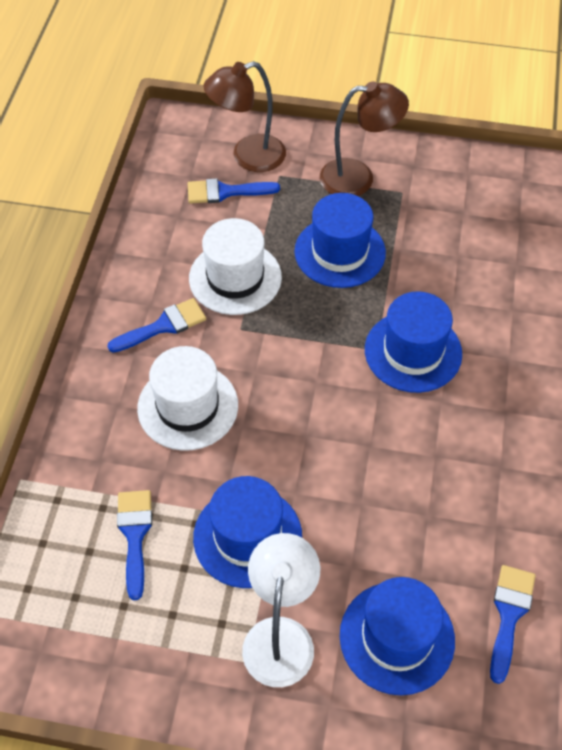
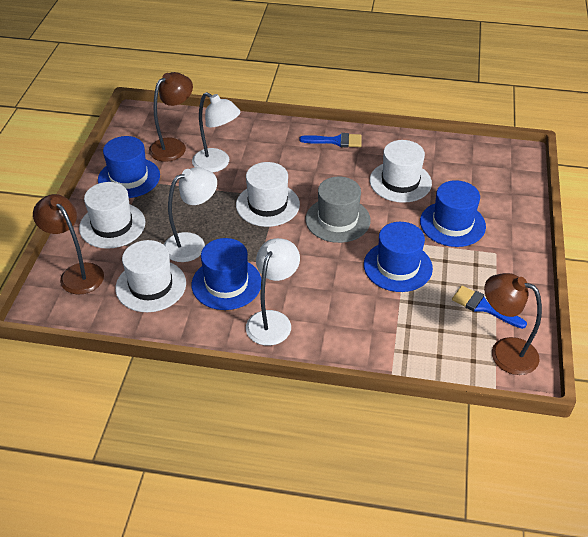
blue brush: [107,298,206,353] [117,490,152,600] [188,178,280,204] [490,565,536,684] = 4 -> [299,133,362,148] [452,286,527,329] = 2
brown lamp: [204,61,286,172] [320,81,409,196] = 2 -> [33,194,104,295] [149,72,193,162] [484,273,542,375] = 3
grey hat: none = 0 -> [305,177,371,243] = 1
white hat: [137,346,238,451] [189,218,282,315] = 2 -> [79,182,145,249] [115,240,186,312] [236,162,300,227] [370,140,432,203] = 4
white lamp: [242,533,320,687] = 1 -> [164,167,217,262] [192,92,240,173] [246,238,300,346] = 3

